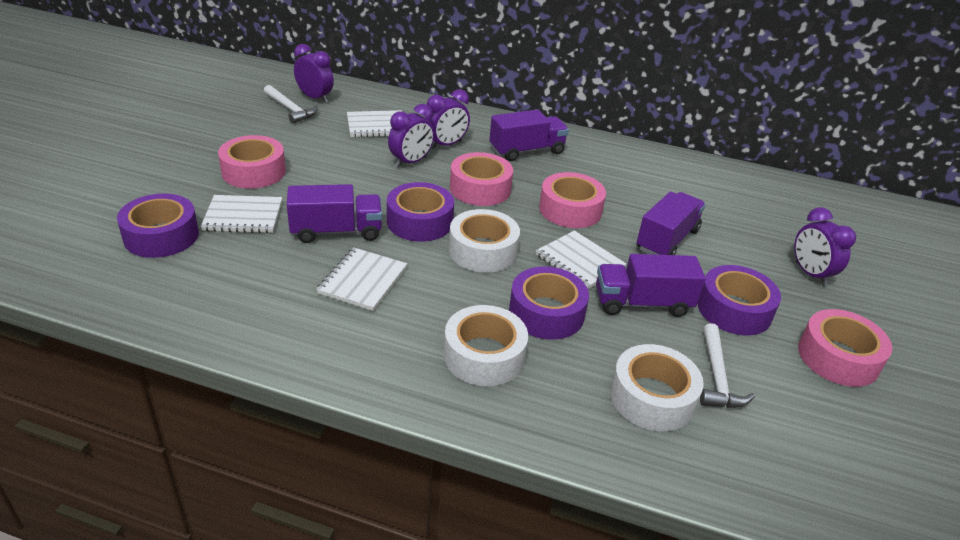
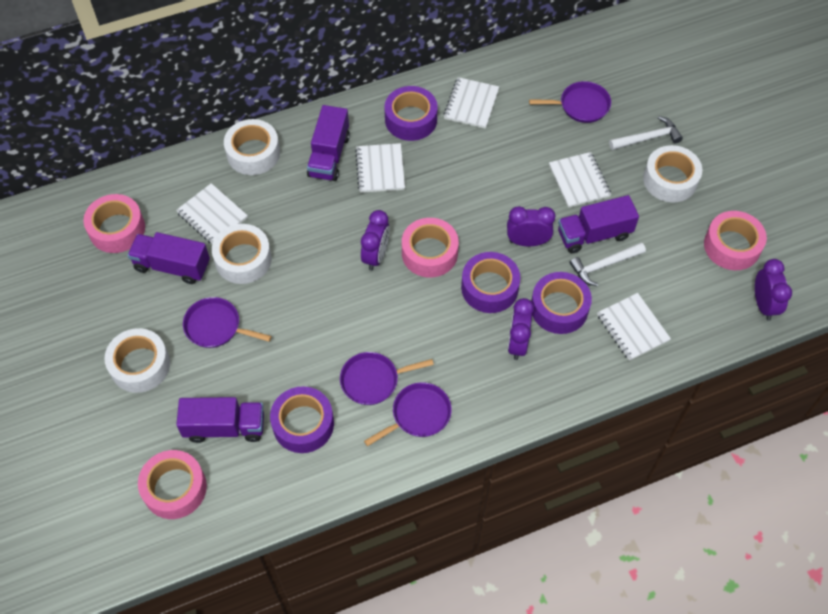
purple pan: none = 0 -> [183,297,272,348] [340,352,434,405] [364,382,452,446] [529,81,611,123] = 4
white notebook: [201,195,282,233] [316,248,407,311] [347,110,402,138] [536,230,626,289] = 4 -> [176,183,248,244] [355,143,405,193] [444,77,499,129] [549,152,611,208] [597,293,671,361] = 5
white tape: [444,305,528,386] [449,209,520,272] [610,344,704,431] = 3 -> [104,328,170,393] [212,224,272,284] [224,119,280,175] [643,145,702,202] = 4

